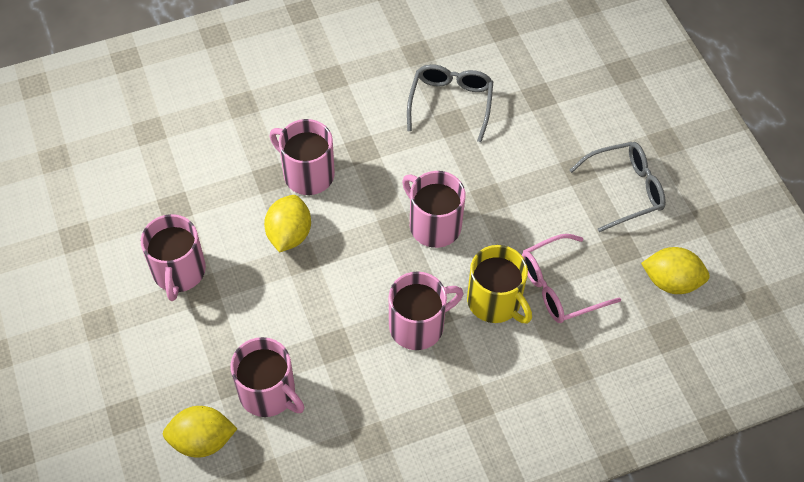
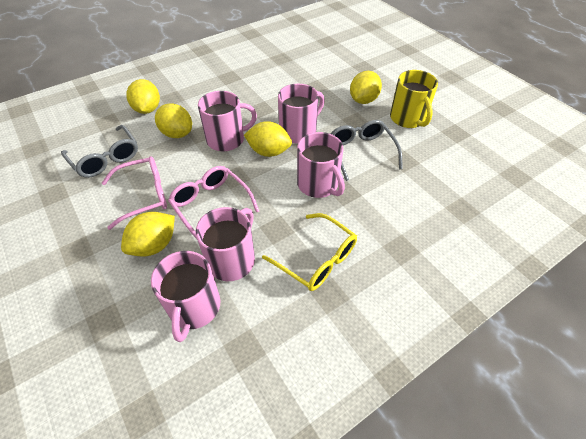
pink glasses: [522,234,621,323] = 1 -> [102,156,167,230] [168,166,259,239] = 2
yellow glasses: none = 0 -> [262,213,357,291] = 1
yellow lemon: [163,406,237,458] [264,195,311,253] [641,247,710,294] = 3 -> [121,212,175,257] [126,79,160,114] [155,103,192,138] [244,121,292,157] [350,71,382,104] = 5

